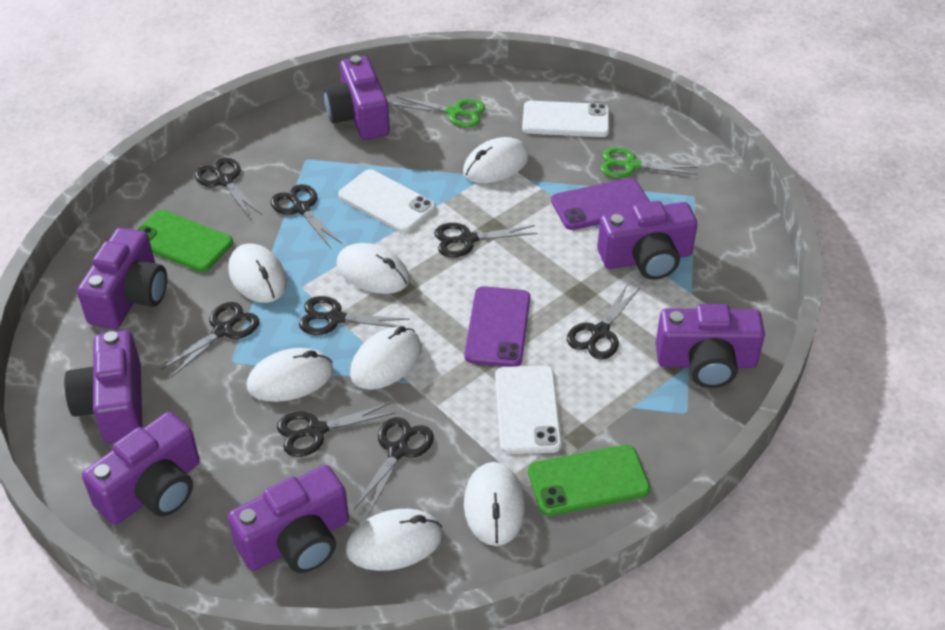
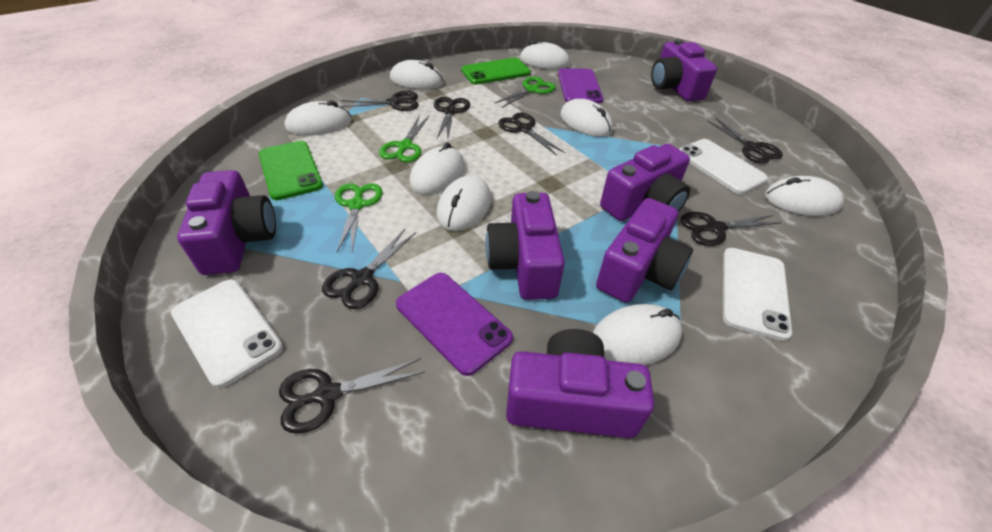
black scissors: [161,302,259,378] [195,158,262,219] [271,184,342,248] [277,402,396,457] [299,296,410,335] [354,417,434,516] [434,223,538,257] [567,284,640,360] = 8 -> [279,358,425,434] [322,229,416,309] [340,91,419,111] [434,97,470,138] [498,113,565,156] [681,212,782,246] [708,117,783,164] = 7
green scissors: [393,97,486,128] [600,147,698,178] = 2 -> [335,183,382,252] [379,115,429,163] [494,77,556,108] = 3
purple camera: [64,330,142,443] [77,228,167,329] [82,412,200,525] [228,465,349,573] [324,55,390,140] [597,201,698,280] [656,304,765,388] = 7 -> [177,170,276,275] [485,191,565,300] [506,329,654,438] [596,198,693,303] [600,144,690,221] [651,39,717,101] = 6
white mouse: [228,243,287,303] [247,348,333,402] [336,243,410,294] [346,509,443,571] [350,326,422,390] [463,137,529,183] [464,462,525,546] = 7 -> [284,100,352,136] [390,60,444,89] [410,143,465,195] [437,175,491,231] [520,40,570,69] [560,99,613,137] [592,304,682,365] [765,176,844,216] = 8

